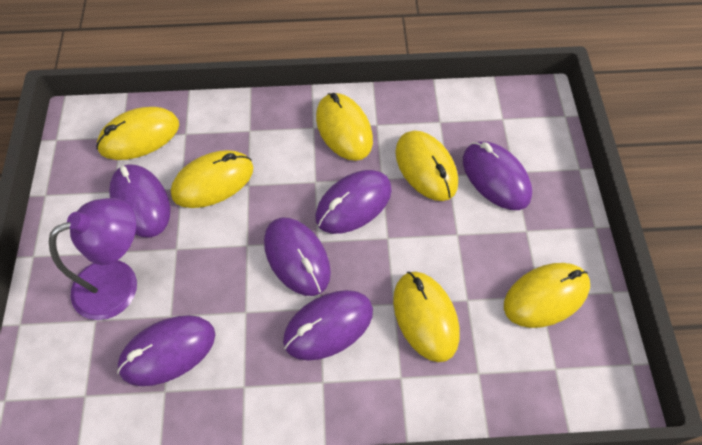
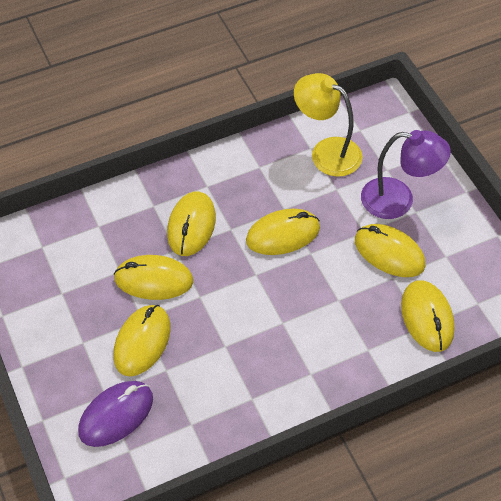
purple mouse: [109,164,170,238] [117,315,215,386] [264,217,331,296] [283,290,373,361] [315,170,392,234] [463,141,532,210] = 6 -> [78,381,153,447] = 1
yellow lamp: none = 0 -> [294,73,363,177] = 1

